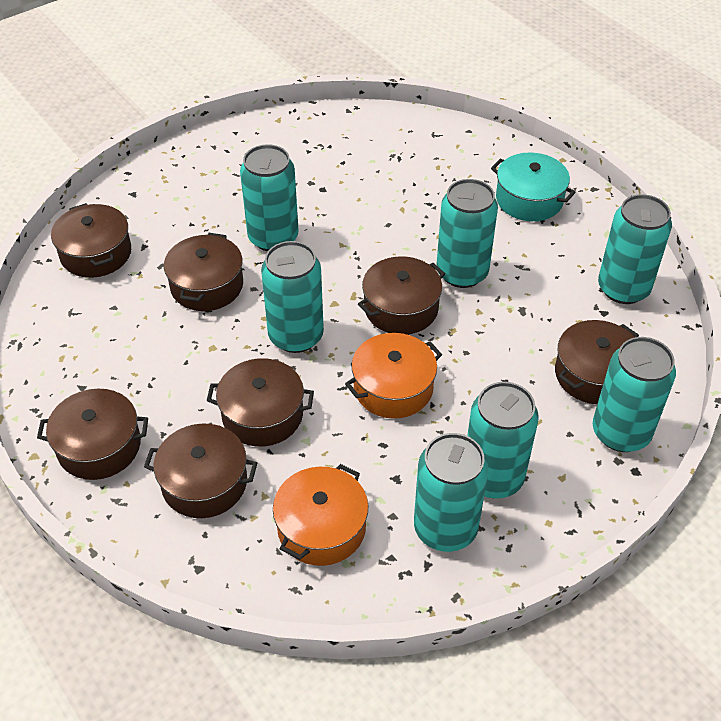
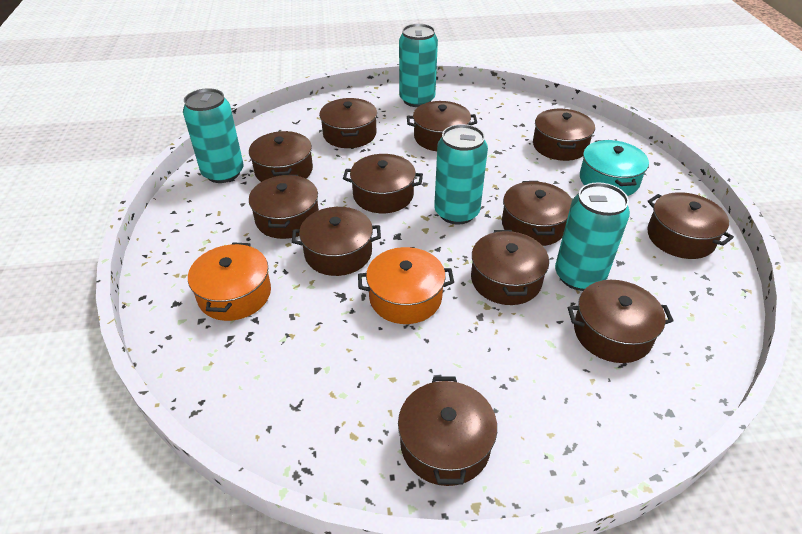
brown pot: [37,389,148,480] [51,203,131,278] [144,424,257,518] [164,233,243,311] [207,358,314,447] [358,256,445,334] [555,320,639,404] = 7 -> [249,131,313,182] [249,175,319,239] [292,207,381,276] [319,98,377,148] [343,154,423,213] [398,376,497,486] [407,101,477,151] [471,230,549,305] [502,181,572,246] [533,109,595,161] [568,280,674,363] [647,192,734,259] = 12
turquoise can: [240,144,299,251] [261,241,324,353] [414,433,489,552] [437,179,498,288] [467,382,539,498] [593,337,676,452] [598,194,672,304] = 7 -> [183,88,244,183] [399,24,438,107] [434,124,488,225] [555,182,630,291] = 4

